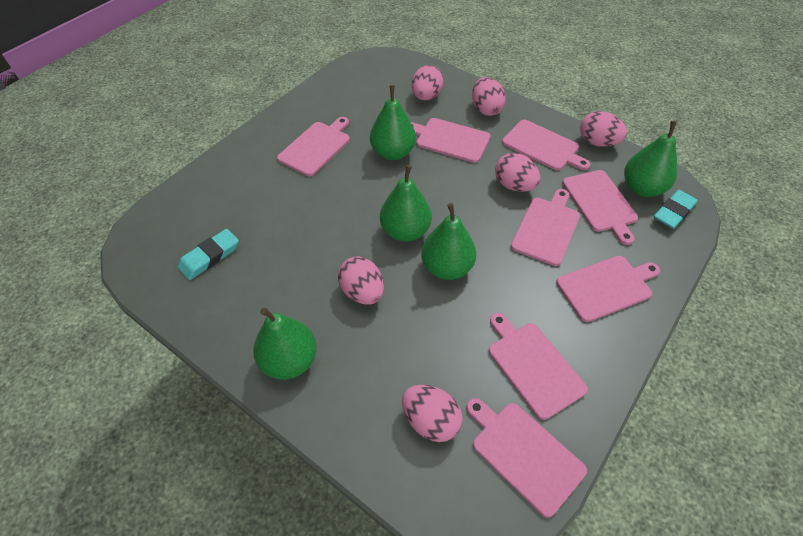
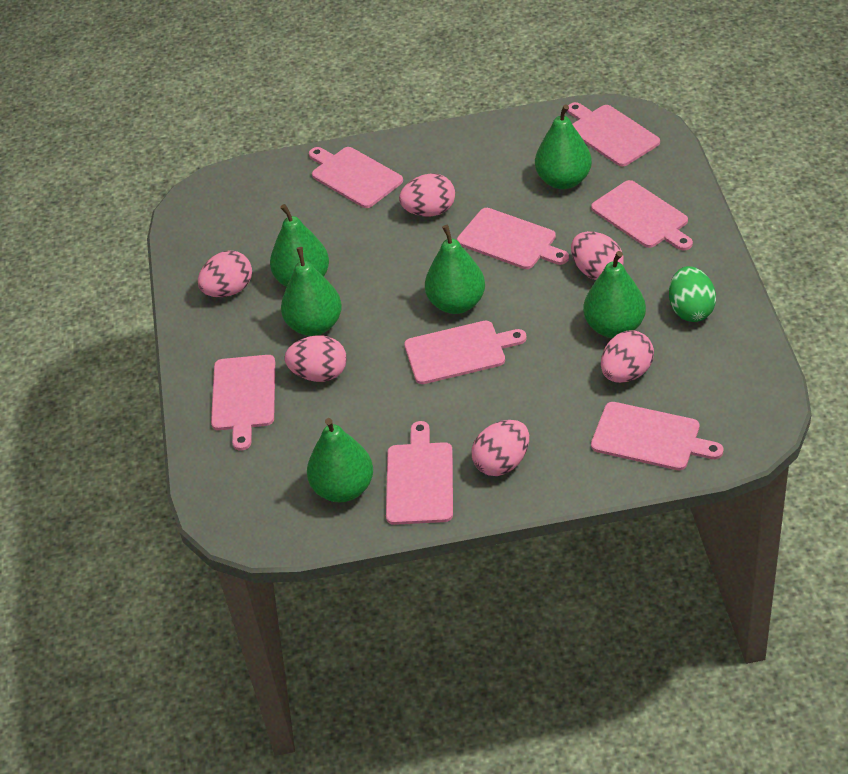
green egg: none = 0 -> [669,266,716,322] = 1
green pear: [253,308,317,380] [370,85,416,160] [380,165,432,242] [421,203,476,280] [624,121,677,197] = 5 -> [270,204,329,287] [281,247,342,336] [307,418,373,502] [425,225,485,314] [535,104,592,189] [583,251,646,338] = 6
turquoise eraser: [178,229,239,280] [654,190,698,229] = 2 -> none = 0

